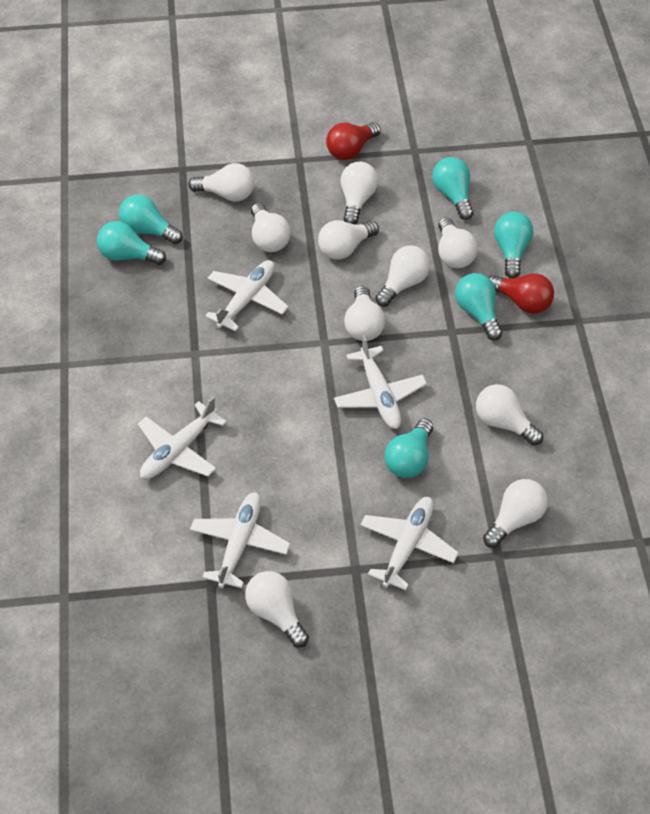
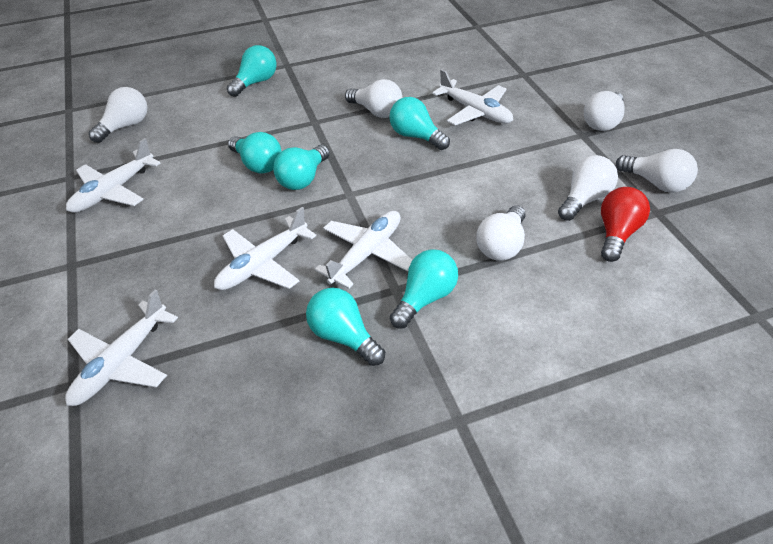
red light bulb: [326,122,381,160] [488,273,554,314] = 2 -> [601,187,650,262] = 1
white light bulb: [188,163,254,201] [245,571,309,648] [251,203,291,252] [318,220,379,260] [341,162,378,225] [344,286,385,341] [375,245,430,307] [438,217,478,268] [476,384,543,446] [483,479,548,548] = 10 -> [89,87,148,143] [345,79,403,118] [476,205,526,261] [558,155,618,221] [584,91,625,131] [616,149,698,193] = 6

